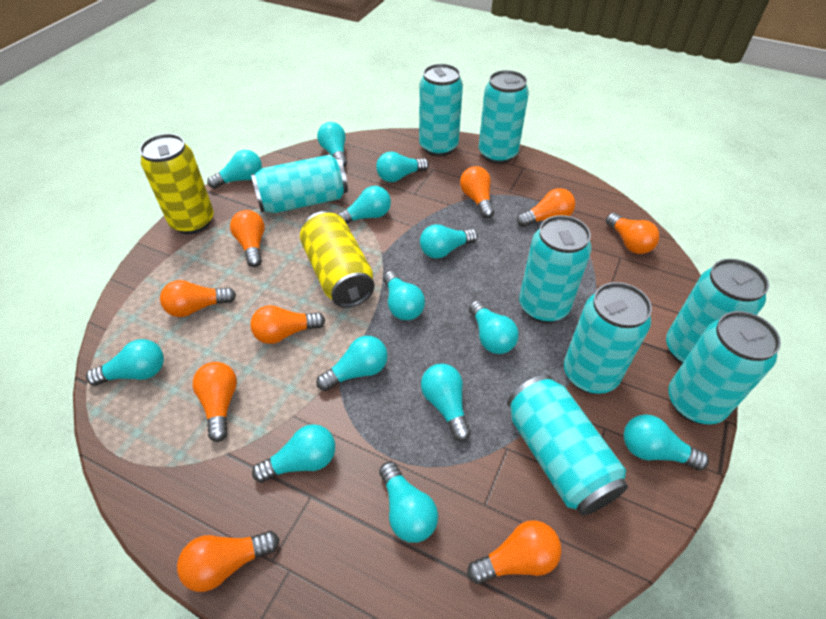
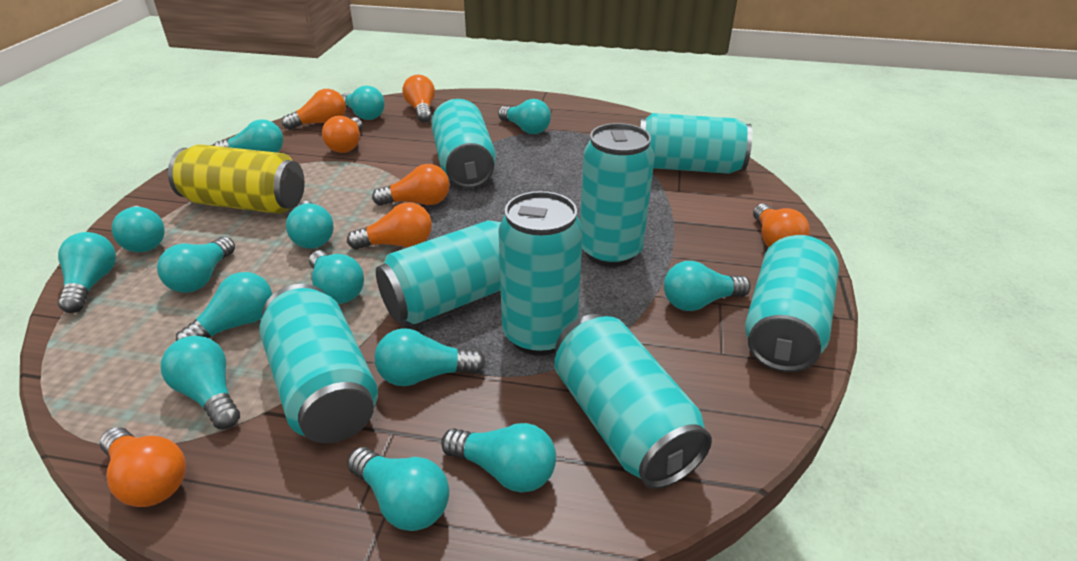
orange light bulb: [160,280,236,317] [177,531,279,592] [193,362,237,442] [230,210,265,267] [250,305,325,344] [460,166,494,218] [467,520,562,584] [517,188,575,227] [606,213,660,254] = 9 -> [100,427,186,507] [282,89,346,130] [322,116,362,153] [347,202,432,249] [372,164,450,206] [402,75,435,123] [753,203,810,247] = 7
turquoise light bulb: [86,339,164,386] [207,150,262,189] [252,424,335,483] [316,336,388,391] [317,122,347,167] [338,186,391,224] [376,152,429,182] [379,462,438,543] [383,271,425,320] [420,224,478,259] [421,364,471,442] [469,300,519,354] [623,414,709,470] = 13 -> [58,232,116,313] [112,206,164,252] [157,237,235,293] [161,336,240,429] [176,272,273,341] [214,119,283,153] [286,201,334,249] [309,250,364,304] [342,86,385,120] [347,447,449,531] [374,328,485,386] [441,423,556,493] [498,99,551,134] [664,261,751,311] = 14
yellow can: [140,134,214,234] [300,211,375,308] = 2 -> [168,144,305,214] = 1

